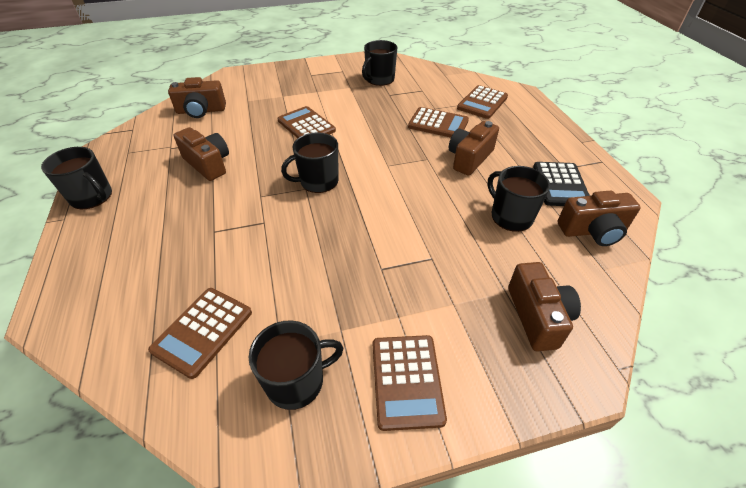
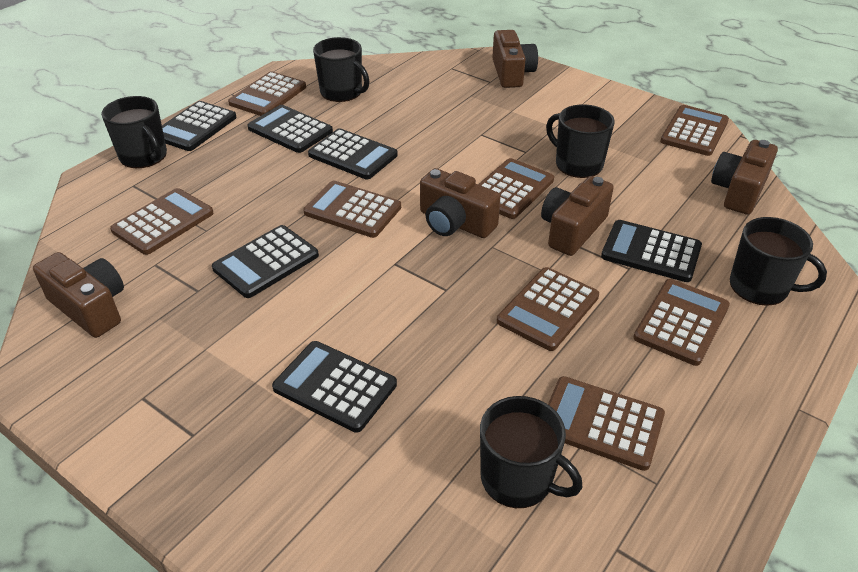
black calculator: [533,162,590,206] = 1 -> [162,101,237,151] [212,225,319,298] [248,105,333,153] [272,341,397,433] [308,128,398,179] [601,220,702,282] = 6
brown calculator: [148,288,252,379] [278,106,336,138] [373,335,447,431] [408,107,469,138] [457,85,508,119] = 5 -> [110,188,214,255] [228,71,306,116] [303,181,401,238] [478,158,554,219] [497,267,599,351] [548,376,665,471] [633,279,730,366] [660,105,729,156] = 8

